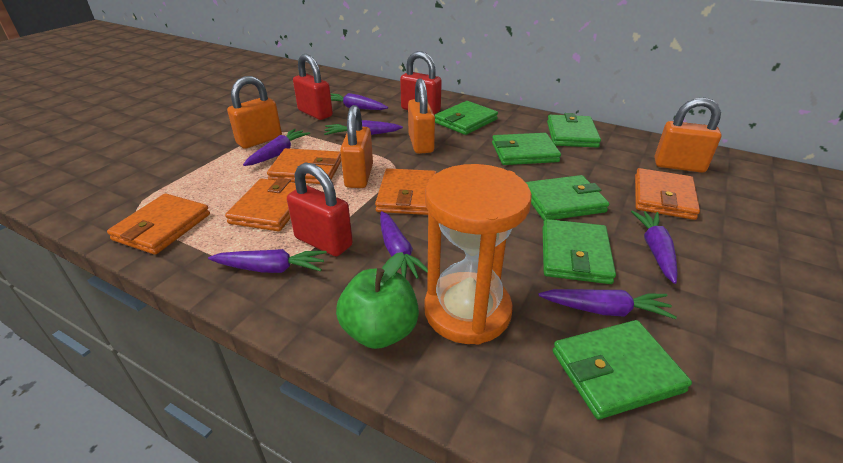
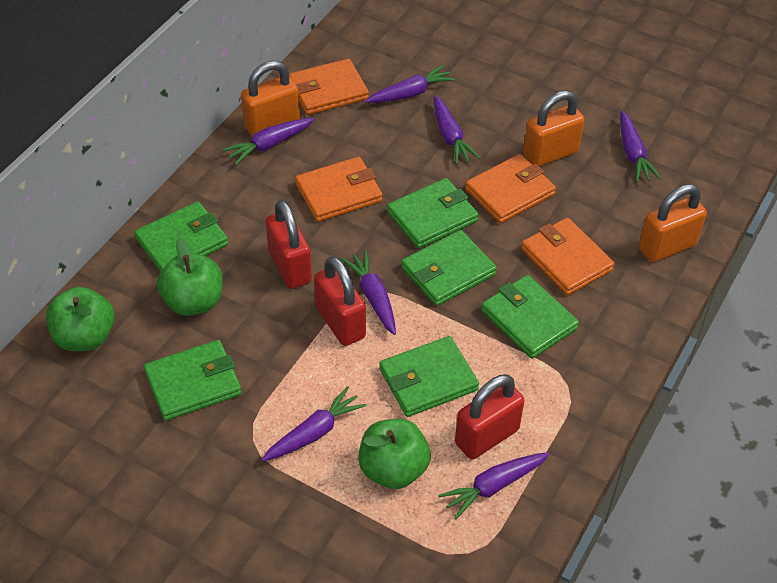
green apple: [336,252,419,349] = 1 -> [46,287,115,351] [157,237,223,316] [358,419,431,489] = 3
orange hourglass: [424,164,532,345] = 1 -> none = 0
orange padlock: [227,76,282,149] [340,105,373,188] [408,78,435,154] [654,97,721,173] = 4 -> [241,61,300,137] [523,90,585,166] [639,184,707,262] = 3
orange wallet: [107,193,210,255] [225,178,308,231] [267,148,341,184] [375,168,437,215] [635,168,700,220] = 5 -> [289,59,369,115] [295,157,383,222] [465,154,556,223] [521,218,615,296] = 4

